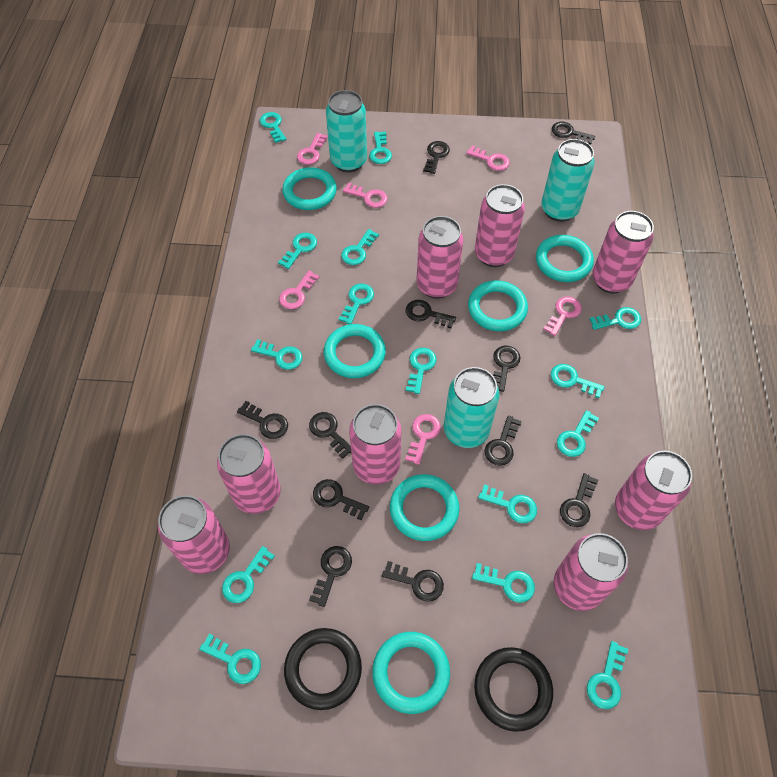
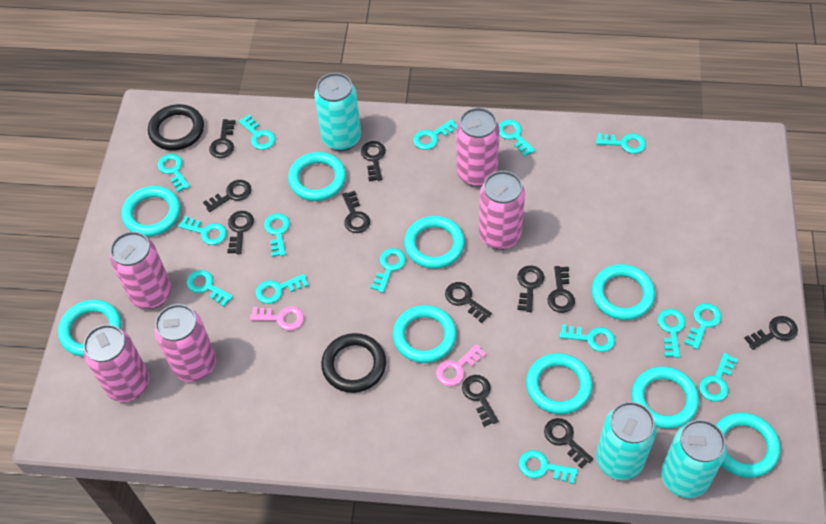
pink can: [158,495,230,574] [217,434,281,514] [349,404,401,484] [416,216,464,299] [475,184,525,267] [554,533,628,611] [592,211,654,293] [615,451,692,530] = 8 -> [83,324,150,402] [110,231,171,309] [154,304,216,382] [456,108,500,187] [479,171,525,250] = 5
pink key: [279,271,319,309] [297,133,328,165] [343,183,388,208] [405,414,441,465] [466,145,510,171] [543,297,582,336] = 6 -> [250,306,304,330] [436,344,486,386] = 2
turquoise ring: [282,167,337,210] [324,324,386,378] [372,632,450,714] [390,474,460,541] [468,280,528,331] [536,235,594,282] = 6 -> [58,300,121,357] [121,186,181,236] [288,152,346,201] [393,305,457,363] [404,216,465,269] [526,353,593,414] [592,264,655,320] [631,366,699,429] [716,412,781,478] = 9

